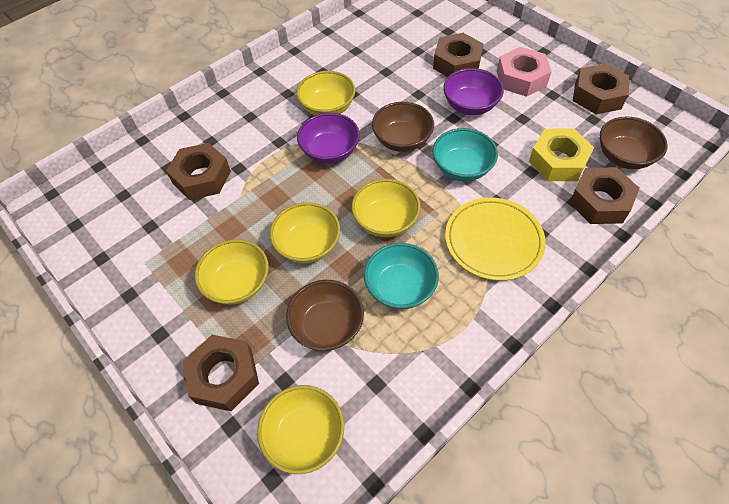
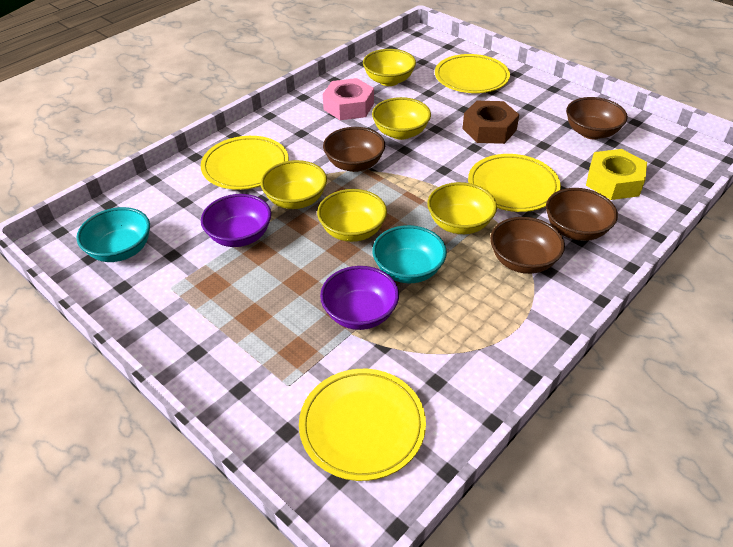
brown bowl: [286,280,364,351] [372,102,434,152] [600,116,668,169] = 3 -> [323,127,385,172] [490,217,565,274] [546,188,618,241] [566,97,628,139] = 4
brown nut: [166,143,231,200] [183,335,259,411] [433,33,483,77] [569,167,640,224] [573,64,630,114] = 5 -> [462,101,519,144] = 1
yellow plate: [445,197,546,281] = 1 -> [201,136,289,190] [299,369,426,481] [435,54,510,93] [468,154,561,212] = 4

